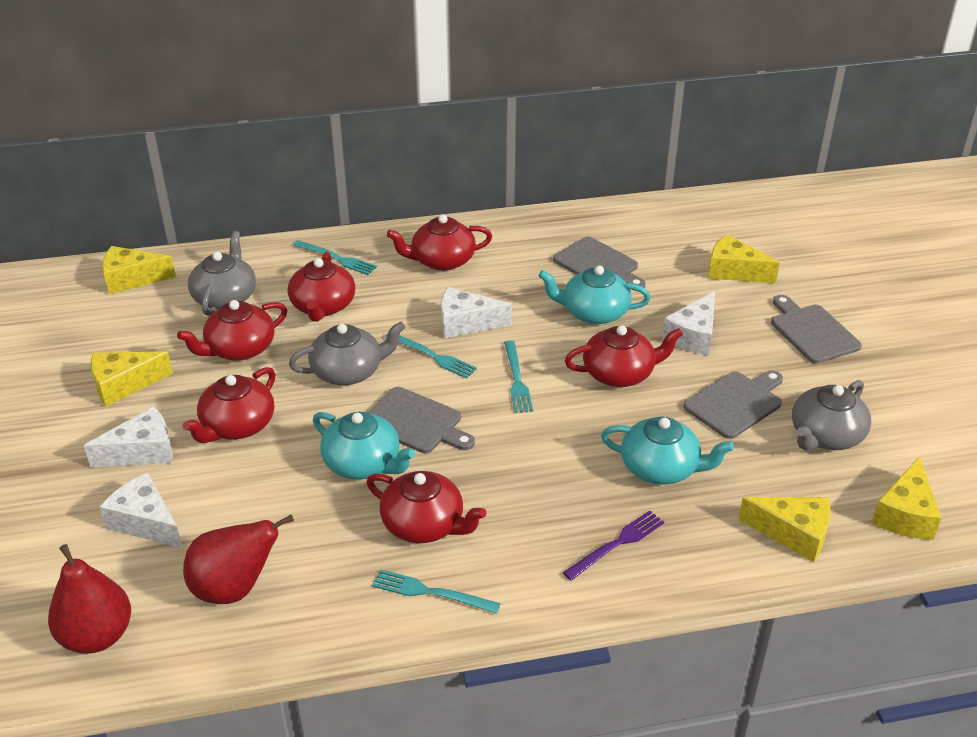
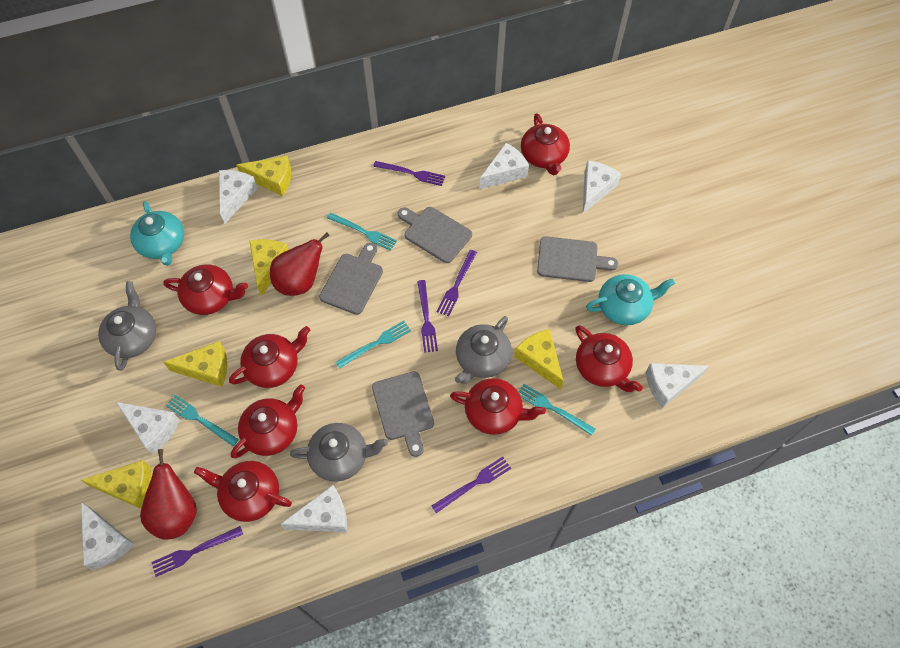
purple fork: [563,510,664,581] = 1 -> [151,526,243,577] [373,161,445,186] [417,280,438,353] [432,457,511,513] [437,250,477,317] = 5
red teapot: [177,300,287,360] [183,367,276,443] [288,251,355,322] [366,471,486,543] [387,214,492,271] [564,325,683,387] = 6 -> [163,264,248,315] [194,461,292,522] [229,326,310,388] [231,384,305,458] [450,378,546,435] [521,113,570,175] [575,325,643,392] = 7
turquoise teapot: [313,412,415,479] [538,265,651,324] [601,416,734,485] = 3 -> [130,201,184,266] [586,274,675,325] = 2
white cheese: [84,406,173,467] [100,473,183,548] [441,287,512,338] [662,291,715,356] = 4 -> [81,502,135,570] [116,402,180,454] [219,170,258,224] [280,485,347,532] [480,143,529,189] [583,160,621,213] [646,363,709,408] = 7

